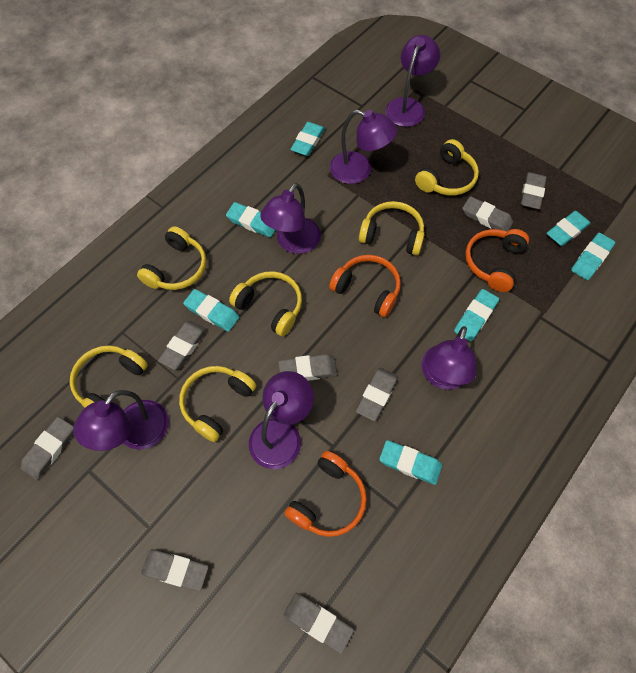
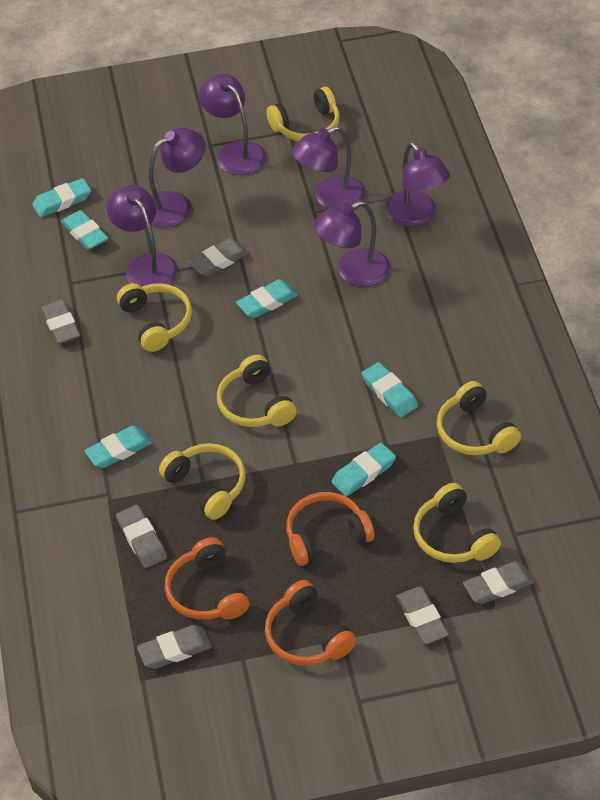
grey eraser: [21,417,74,480] [141,549,209,591] [158,321,207,370] [278,354,337,381] [284,593,354,653] [356,368,398,421] [462,196,513,231] [520,172,547,209] = 8 -> [41,300,80,344] [116,505,167,568] [137,625,212,669] [188,238,249,276] [396,587,449,644] [463,561,534,604] = 6
turquoise eraser: [183,289,239,332] [226,202,275,238] [290,122,325,156] [379,440,442,485] [454,289,499,341] [546,211,591,246] [571,233,615,280] = 7 -> [32,178,91,217] [61,210,108,250] [84,425,152,468] [236,279,298,318] [331,443,396,497] [362,362,418,417] = 6

